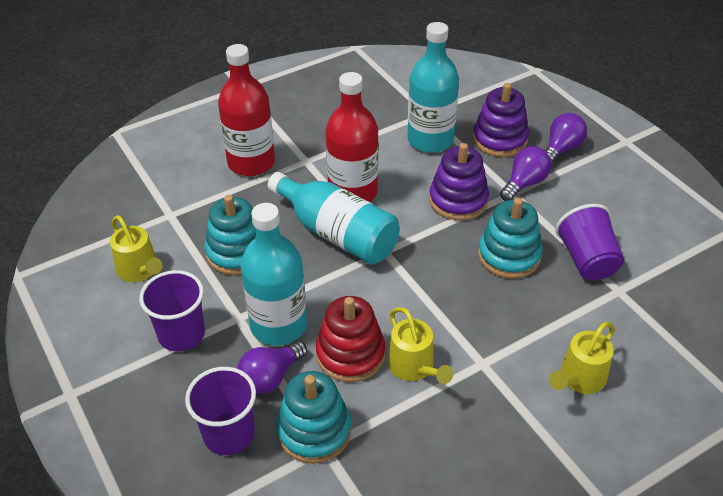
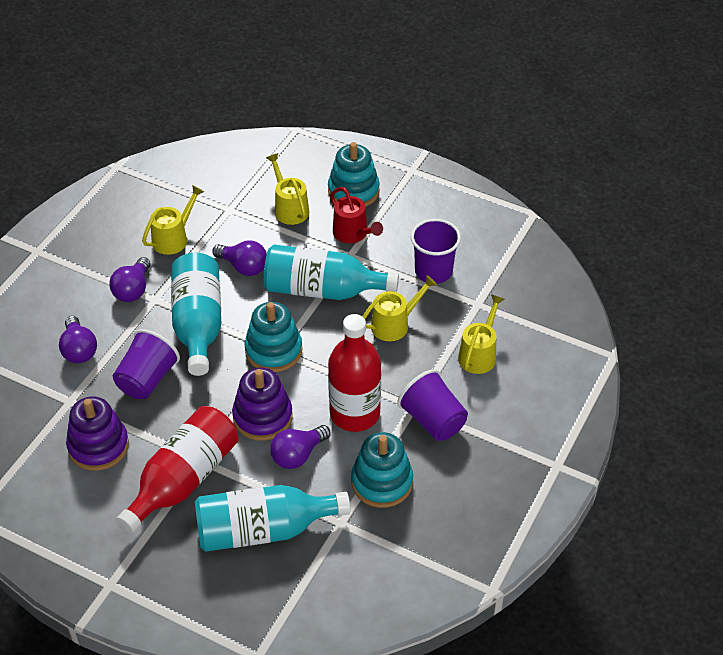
purple light bulb: [237,341,307,394] [500,146,551,201] [545,113,587,165] = 3 -> [59,316,97,363] [109,257,151,302] [213,240,267,276] [270,425,331,469] = 4
red stacking toy: [316,296,386,382] = 1 -> none = 0
red watering can: none = 0 -> [330,187,383,243] = 1
yellow watering can: [110,215,162,282] [388,307,453,384] [549,322,615,394] = 3 -> [142,185,204,255] [266,153,309,225] [362,275,437,341] [458,294,504,374] = 4

